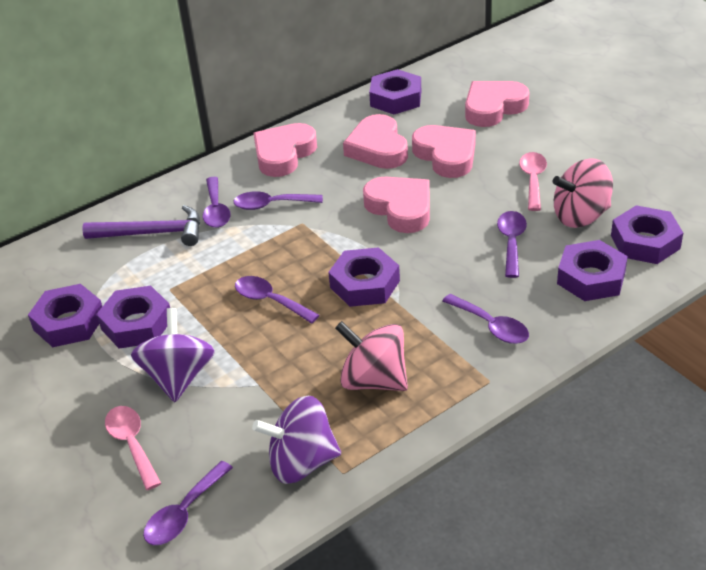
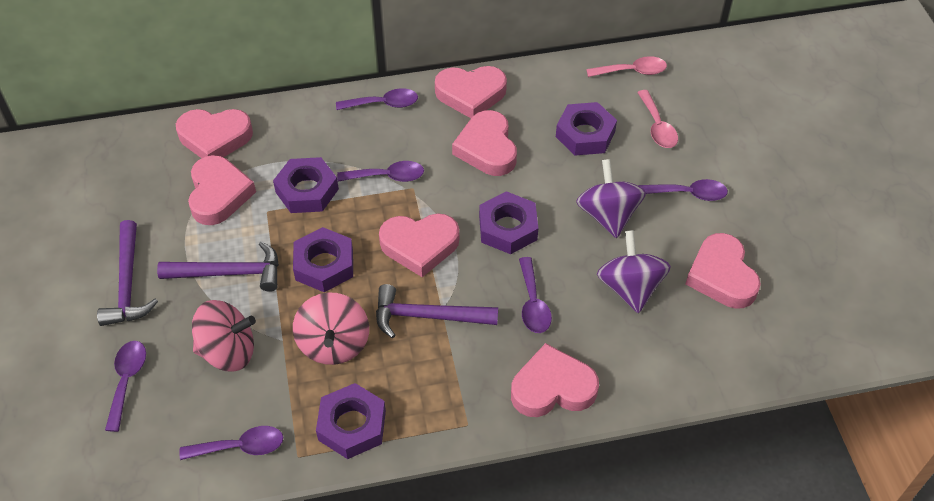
pink heart: [254,123,317,177] [343,114,408,169] [363,177,430,233] [412,125,476,178] [465,81,529,127] = 5 -> [176,109,253,158] [188,155,256,225] [379,213,459,277] [435,66,507,118] [452,110,517,176] [511,343,599,417] [686,233,761,309] = 7
purple hammer: [83,205,200,246] = 1 -> [97,220,158,326] [157,241,279,292] [376,284,498,338] = 3
purple nut: [28,284,102,347] [97,286,170,349] [328,247,400,307] [369,69,421,114] [557,240,628,301] [611,205,683,264] = 6 -> [273,157,339,213] [293,227,353,292] [316,383,386,459] [479,191,538,254] [556,102,617,155] = 5

